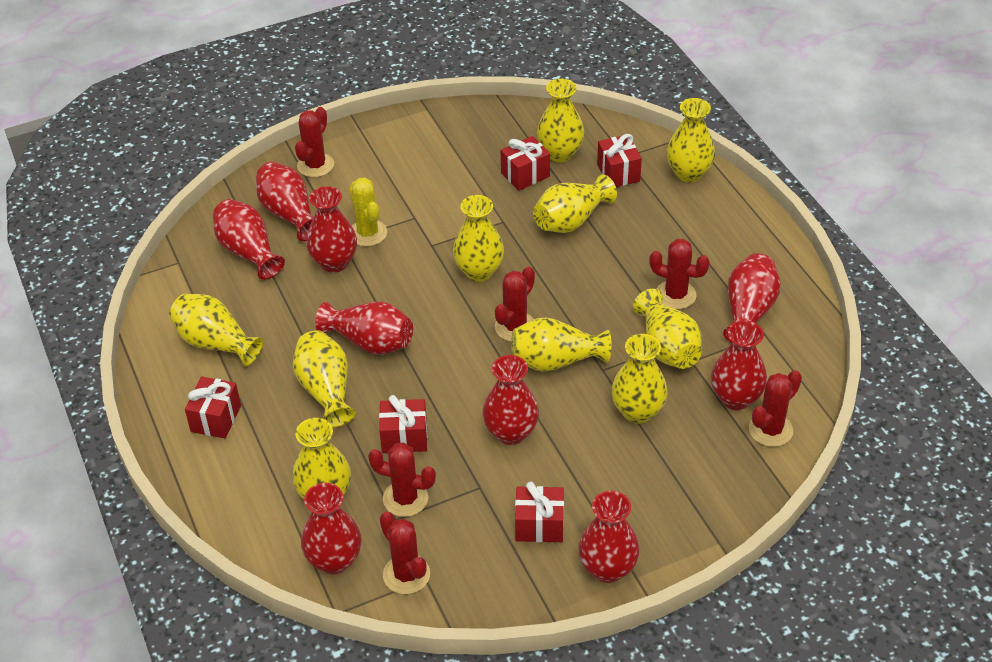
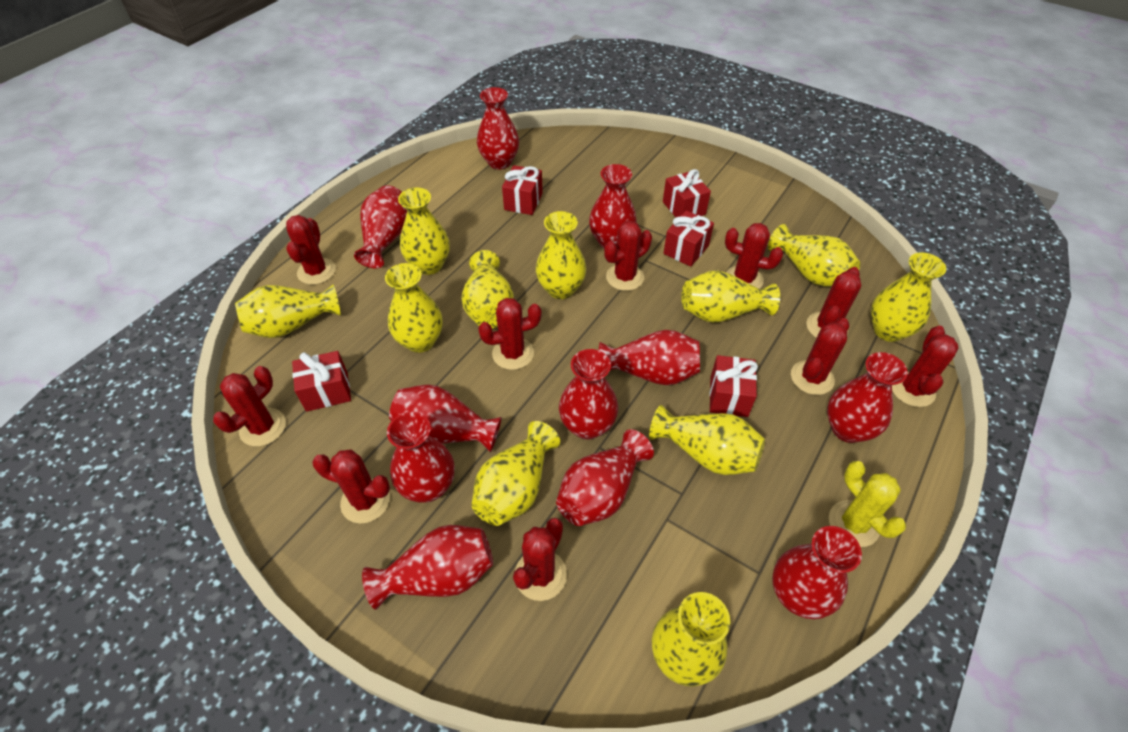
red cactus: [295,107,334,177] [368,443,436,517] [380,512,430,594] [495,267,535,342] [649,239,710,309] [749,370,802,447] = 6 -> [213,366,286,447] [286,215,336,285] [312,449,390,523] [478,298,542,370] [513,518,567,601] [604,221,652,291] [725,223,783,289] [791,318,849,395] [806,267,861,338] [892,326,959,407] = 10
red vase: [213,199,285,280] [256,162,314,241] [301,483,362,574] [306,186,357,273] [315,302,413,355] [482,355,539,445] [578,491,640,583] [711,320,767,410] [723,253,781,343] = 9 -> [354,185,407,268] [362,525,493,610] [387,412,455,503] [389,384,502,452] [477,87,519,170] [556,429,654,526] [559,349,618,440] [589,164,637,248] [599,330,700,385] [772,526,862,619] [827,352,908,443] = 11
yellow vase: [169,294,263,366] [292,418,351,499] [293,331,356,428] [453,195,504,282] [511,317,611,372] [533,174,617,233] [537,79,584,162] [611,334,668,424] [633,289,702,369] [667,98,715,182] = 10 -> [235,285,340,338] [385,263,443,353] [398,188,450,275] [461,250,514,329] [472,421,560,526] [536,211,586,299] [649,405,765,475] [652,592,730,687] [681,270,780,323] [768,224,860,287] [871,252,946,342] = 11

